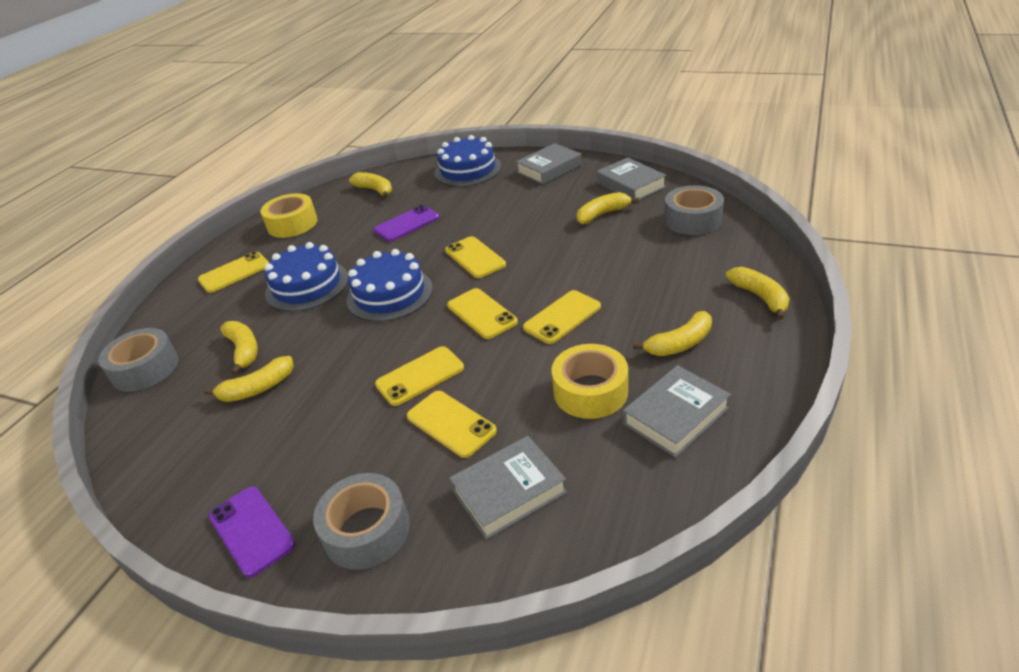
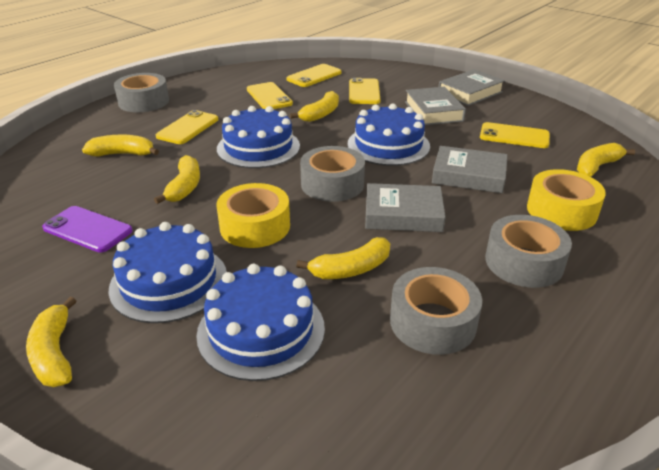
blue cake: [264,242,349,312] [347,249,433,322] [434,135,501,186] = 3 -> [109,222,227,323] [196,264,325,381] [217,106,300,168] [348,104,430,166] = 4
grey tape: [98,328,179,392] [313,473,410,570] [664,185,724,235] = 3 -> [114,73,169,112] [300,146,365,202] [390,267,482,355] [485,215,572,288] = 4
purple phone: [209,486,295,578] [374,205,439,242] = 2 -> [42,206,133,253] = 1
yellow phone: [198,252,269,293] [375,346,464,406] [407,391,497,458] [445,236,506,278] [447,288,518,339] [523,290,601,344] = 6 -> [156,110,218,144] [247,82,293,109] [287,64,342,87] [349,78,380,104] [480,122,550,148] = 5

